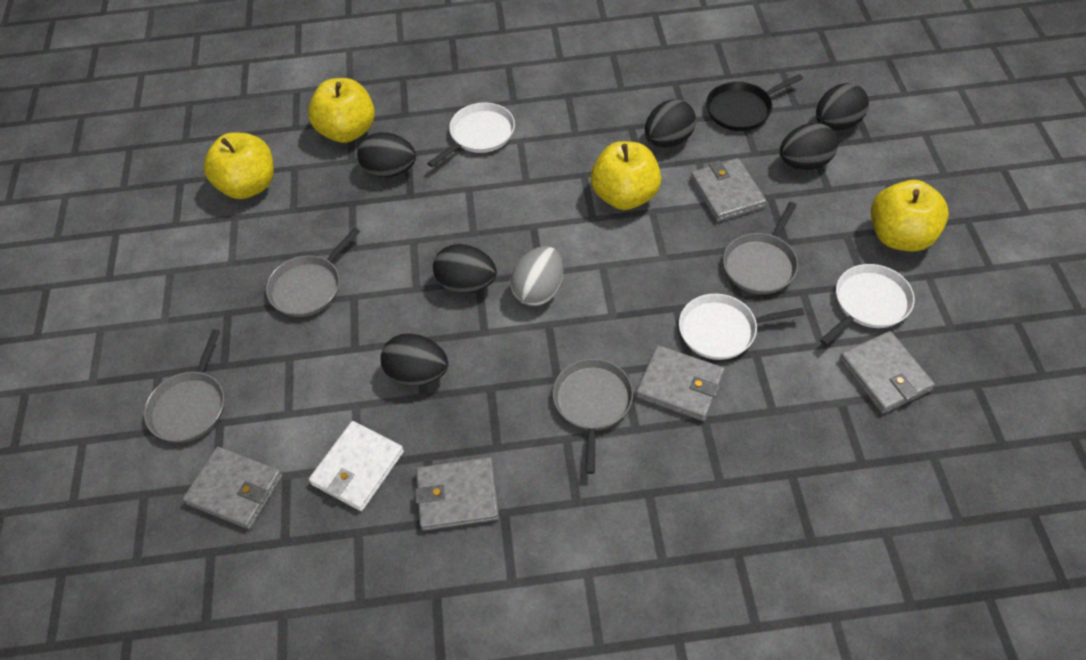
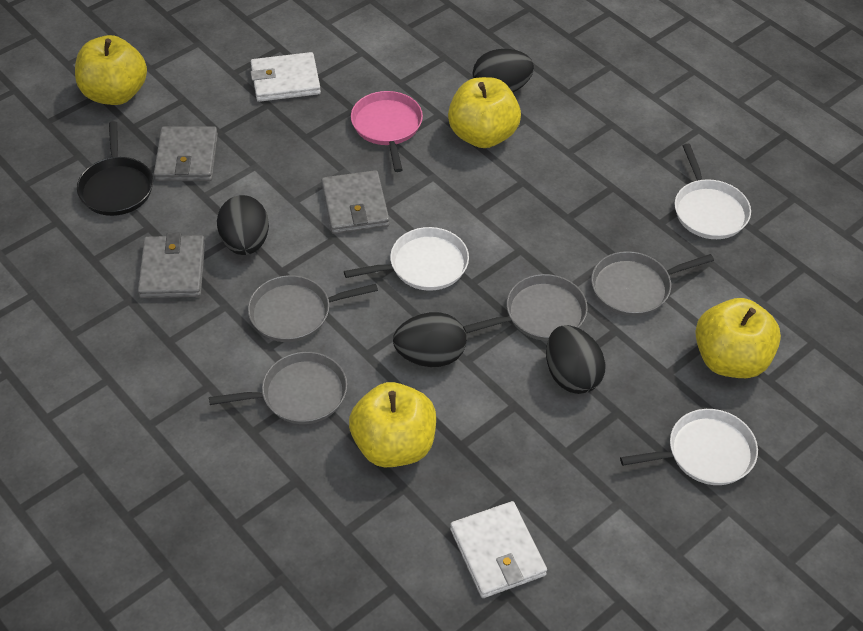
black egg: [357,132,416,178] [381,333,449,386] [433,244,497,293] [645,99,696,148] [780,123,838,170] [816,83,869,131] = 6 -> [217,195,269,255] [393,312,466,367] [472,49,534,92] [546,325,606,394] = 4
grey egg: [510,246,563,306] = 1 -> none = 0
grey wallet: [183,447,283,529] [415,457,499,531] [636,345,725,421] [691,158,767,222] [839,331,935,414] = 5 -> [138,232,205,298] [154,127,218,181] [321,170,390,234] = 3
pink pan: none = 0 -> [351,91,423,172] = 1
white wallet: [309,421,404,511] = 1 -> [251,52,321,102] [450,501,547,598] = 2

